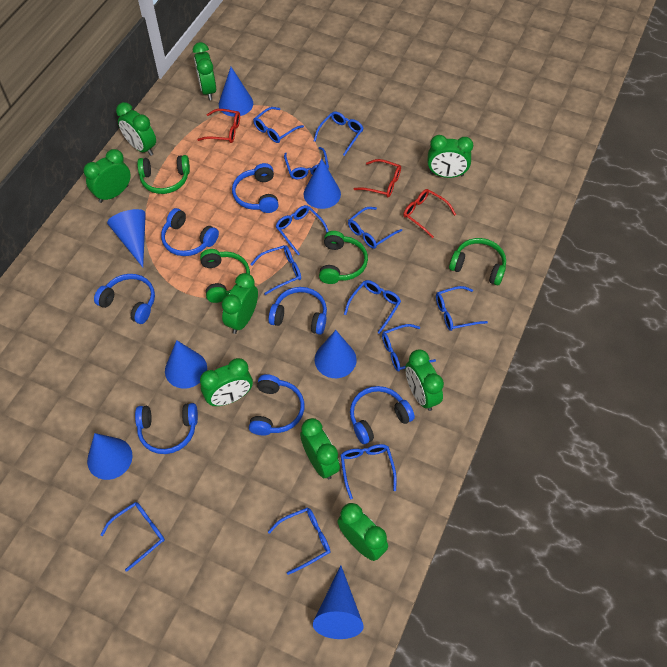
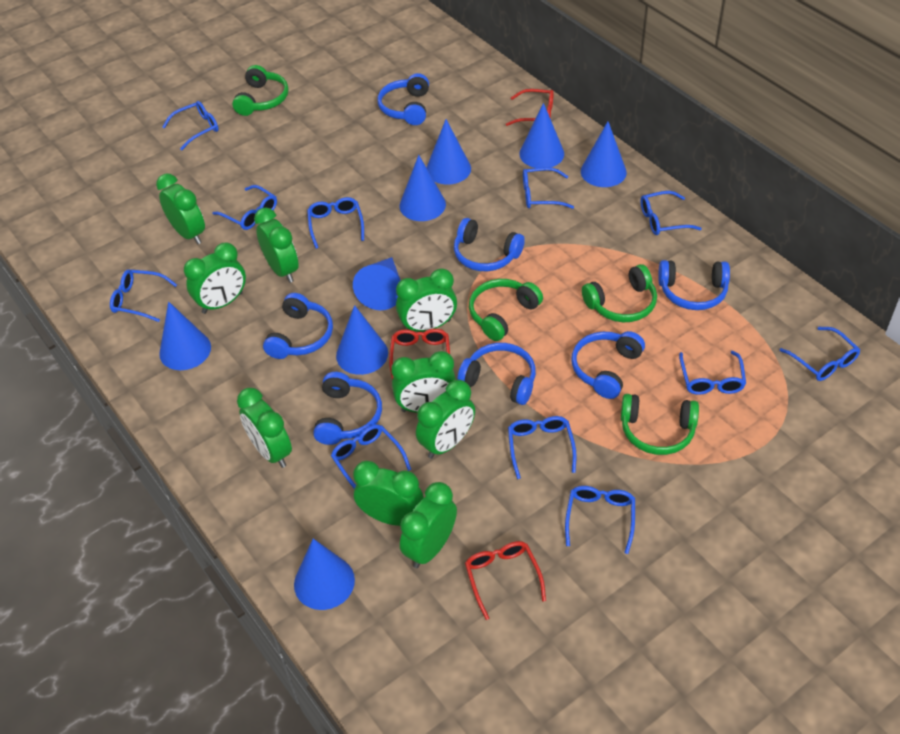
blue cone: [87,433,133,480] [107,209,146,267] [165,340,207,388] [219,67,253,117] [304,158,341,209] [313,565,364,639] [315,330,357,378] = 7 -> [159,302,211,370] [294,538,355,610] [336,305,388,375] [353,257,400,310] [399,155,446,221] [426,119,471,184] [519,103,564,168] [581,121,627,187] = 8
blue glasses: [100,502,165,572] [250,245,301,295] [253,107,304,143] [268,507,331,575] [276,205,329,255] [284,147,329,179] [314,111,364,156] [340,444,397,499] [344,280,401,334] [348,207,402,249] [382,324,436,371] [436,286,488,331] = 12 -> [110,270,177,322] [162,101,219,150] [213,185,277,230] [307,197,364,249] [331,424,411,489] [508,416,577,479] [523,167,574,209] [565,486,635,554] [641,191,702,235] [679,351,746,395] [779,327,860,381] = 11

